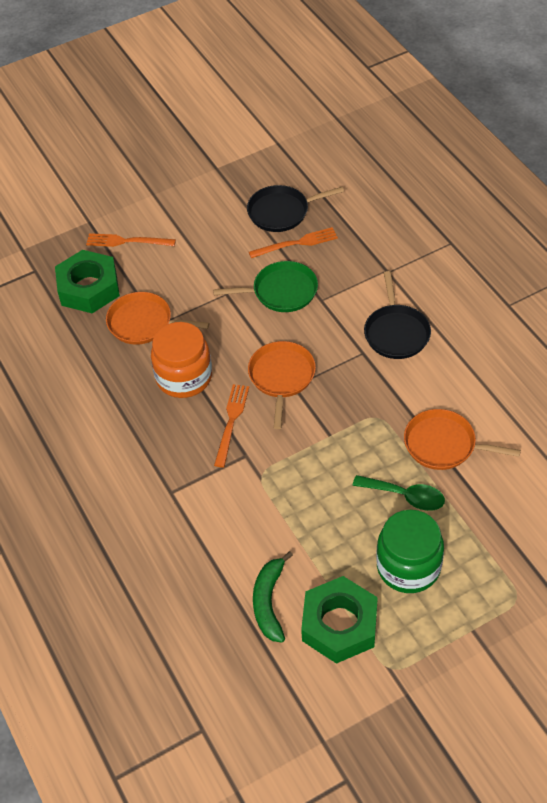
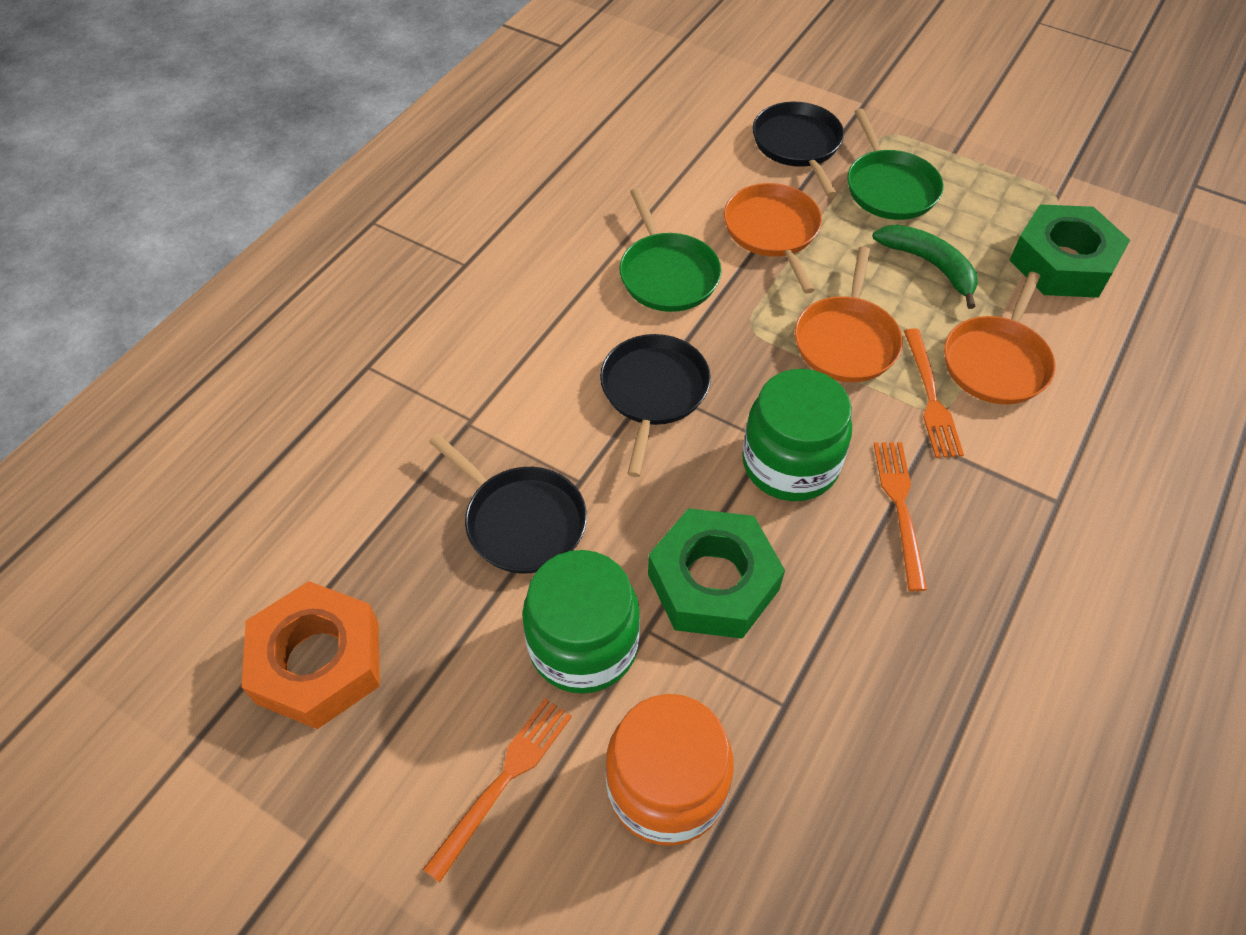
black pan: [247,185,344,232] [364,271,431,359] = 2 -> [429,434,587,574] [600,334,711,477] [753,102,844,197] = 3
green jar: [376,510,444,593] = 1 -> [522,550,640,694] [742,369,852,501] = 2
green pan: [213,261,318,312] = 1 -> [619,188,722,312] [847,109,944,220] = 2
green spoon: [352,475,445,511] = 1 -> none = 0
orange nut: none = 0 -> [242,581,380,729] = 1

